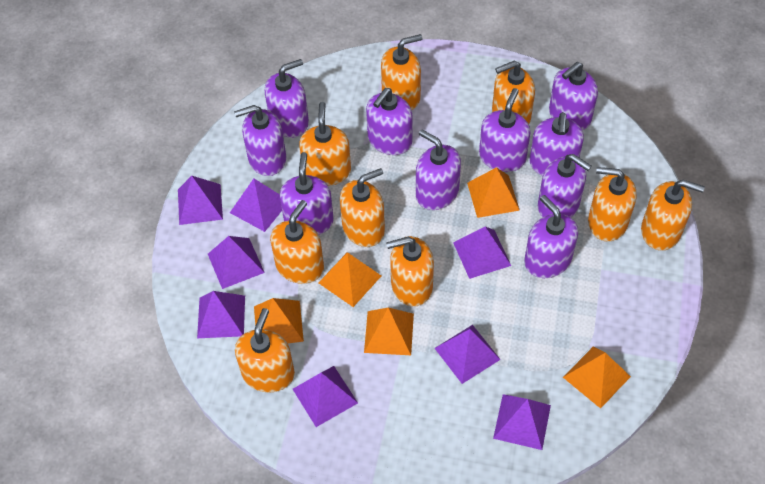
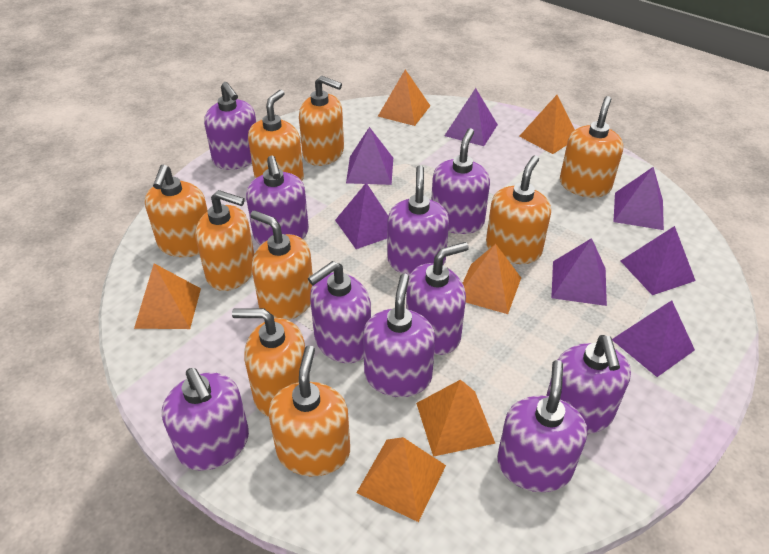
orange pyramid: [254,298,304,343] [319,252,381,307] [364,308,414,355] [467,167,520,218] [563,347,631,409] = 5 -> [134,263,201,329] [357,437,446,522] [378,69,430,126] [416,379,496,457] [463,244,521,314] [519,95,575,154] = 6
purple pyramid: [178,176,223,225] [197,291,245,338] [208,236,265,289] [230,178,282,232] [293,366,358,427] [435,325,501,384] [453,226,511,279] [493,394,551,450] = 8 -> [335,183,388,249] [346,127,393,185] [444,88,498,146] [551,238,607,306] [612,300,695,377] [613,167,664,230] [621,226,696,295] = 7

